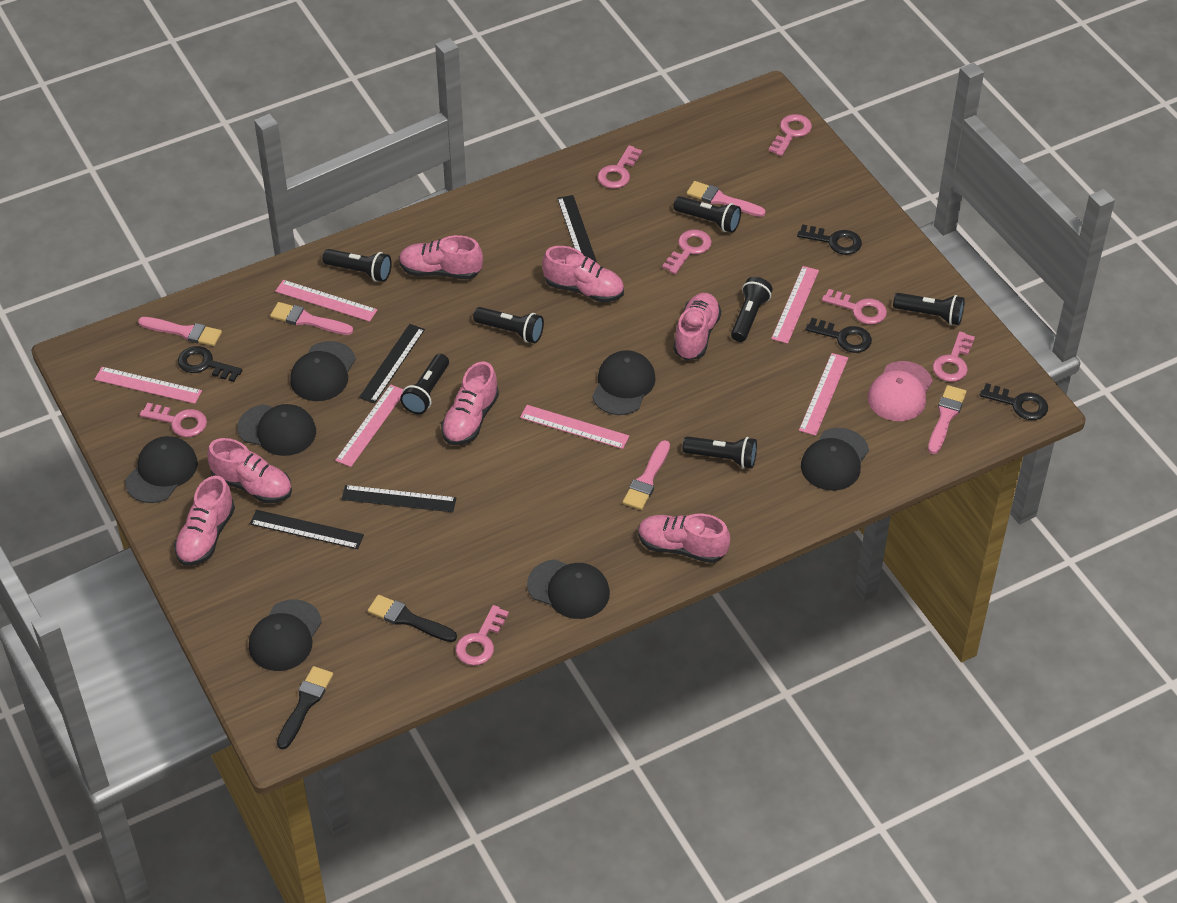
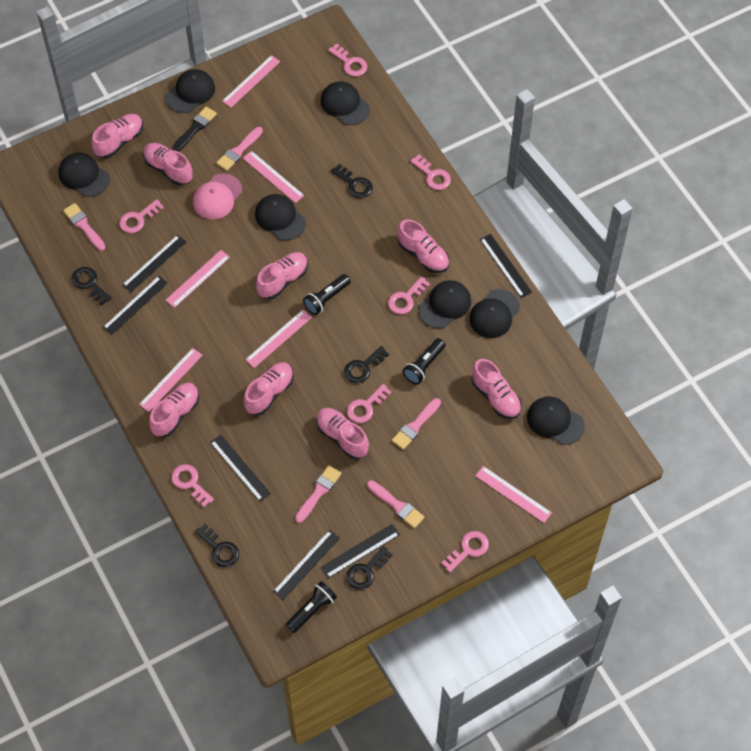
black brush: [277,666,333,750] [368,595,457,642] = 2 -> [172,107,217,152] = 1
black flashlight: [322,249,392,282] [400,354,449,414] [473,307,544,343] [673,196,741,233] [682,436,757,469] [731,277,773,342] [893,293,965,325] = 7 -> [286,581,337,633] [303,274,351,315] [403,338,446,384] = 3
black key: [178,346,243,382] [797,224,862,255] [805,318,872,353] [980,383,1048,420] = 4 -> [72,267,111,305] [195,524,239,567] [331,164,373,198] [344,346,389,383] [346,546,393,590] = 5
black ruler: [250,510,364,549] [341,485,456,512] [359,324,425,404] [557,195,597,263] = 4 -> [103,276,168,335] [122,235,186,292] [210,435,271,502] [273,530,340,600] [320,524,400,578] [480,234,532,298] = 6
pink shoe: [174,476,235,566] [207,438,292,503] [399,235,483,279] [441,361,499,445] [542,246,624,303] [638,514,730,563] [673,293,721,360] = 7 -> [91,114,143,158] [143,143,193,186] [149,383,199,437] [244,362,294,415] [256,252,308,299] [316,408,369,459] [398,219,449,273] [471,359,522,419] = 8

